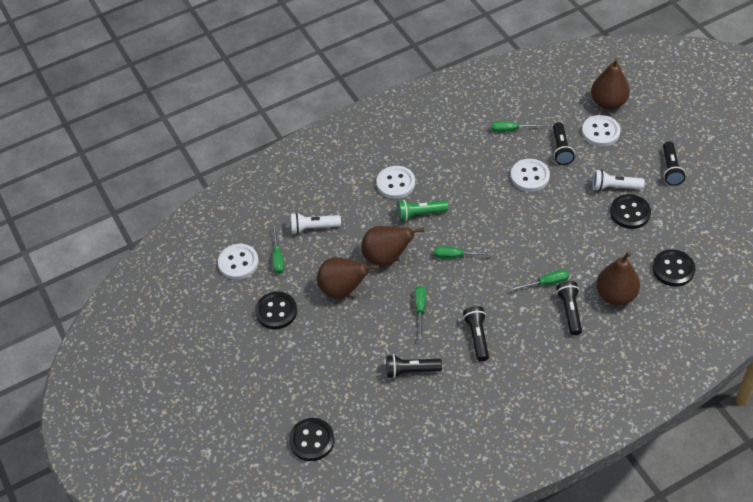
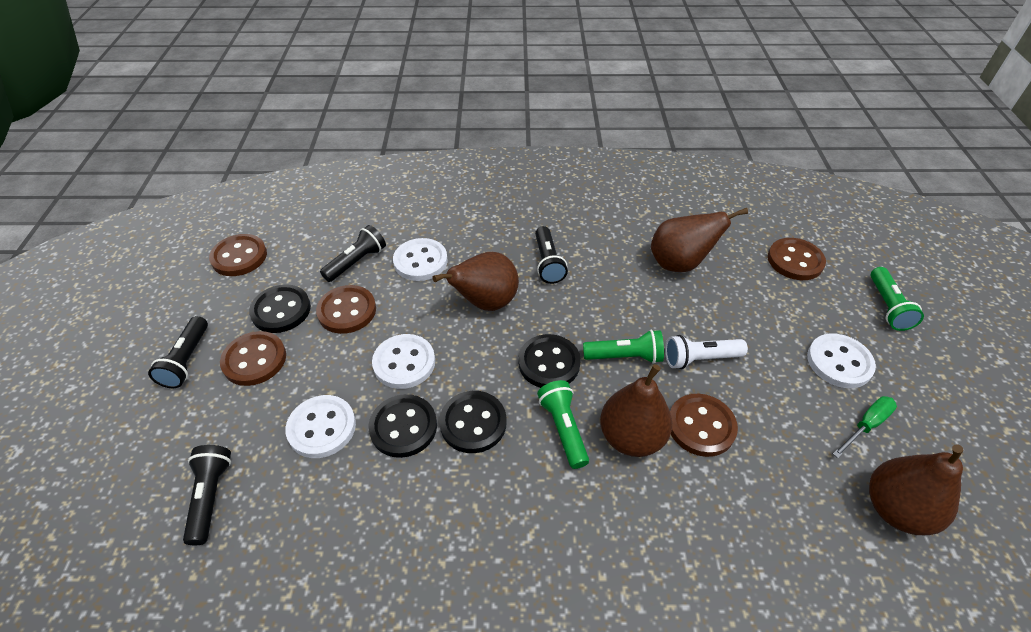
black flashlight: [386,355,442,378] [463,306,489,361] [553,122,575,165] [556,281,582,335] [663,141,686,186] = 5 -> [148,316,208,388] [183,445,231,545] [320,225,386,282] [535,226,568,284] = 4
brown button: none = 0 -> [209,234,267,276] [220,331,286,386] [316,285,376,334] [670,394,738,457] [768,238,826,280] = 5
green flashlight: [397,199,448,221] = 1 -> [537,380,589,469] [583,330,664,364] [870,267,924,331] = 3
green screwdriver: [272,225,284,274] [415,286,426,340] [434,246,494,259] [491,121,547,132] [510,270,569,291] = 5 -> [833,396,897,458] = 1
white flashlight: [291,212,341,234] [593,169,645,191] = 2 -> [665,335,748,369] = 1

